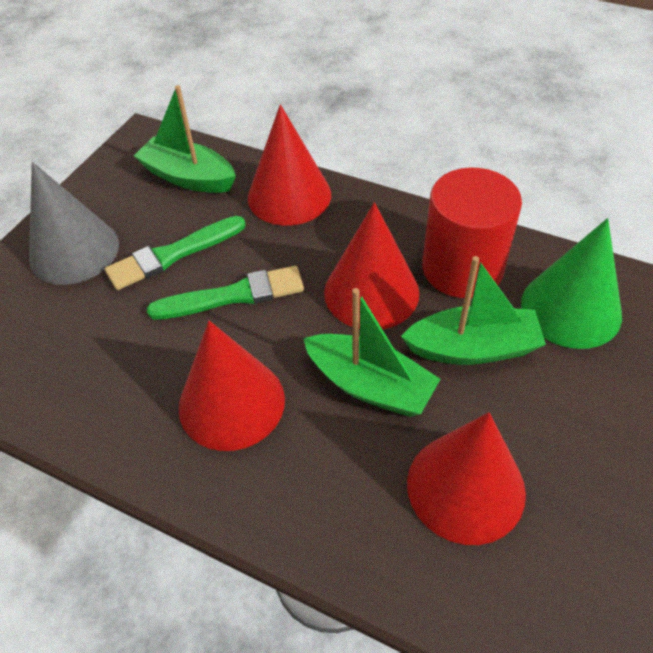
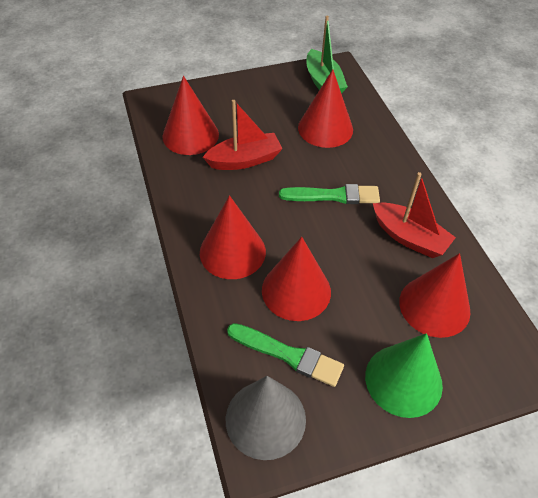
green boat: [134,85,236,193] [303,288,441,417] [401,256,546,365] = 3 -> [306,16,348,93] = 1
red boat: none = 0 -> [203,100,282,170] [373,172,456,258] = 2
red cone: [178,321,285,451] [248,104,331,226] [324,202,419,330] [407,412,526,545] = 4 -> [162,76,219,155] [200,195,266,279] [262,237,331,321] [298,69,353,148] [399,253,470,338] = 5
red cylinder: [422,168,522,298] = 1 -> none = 0

